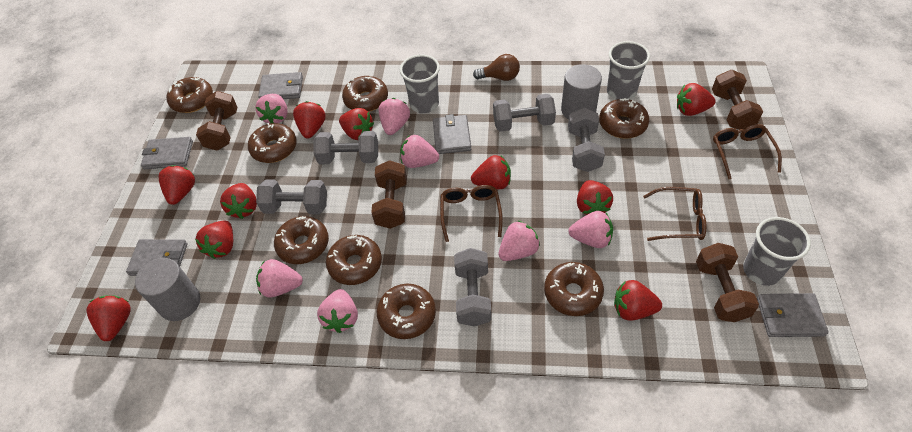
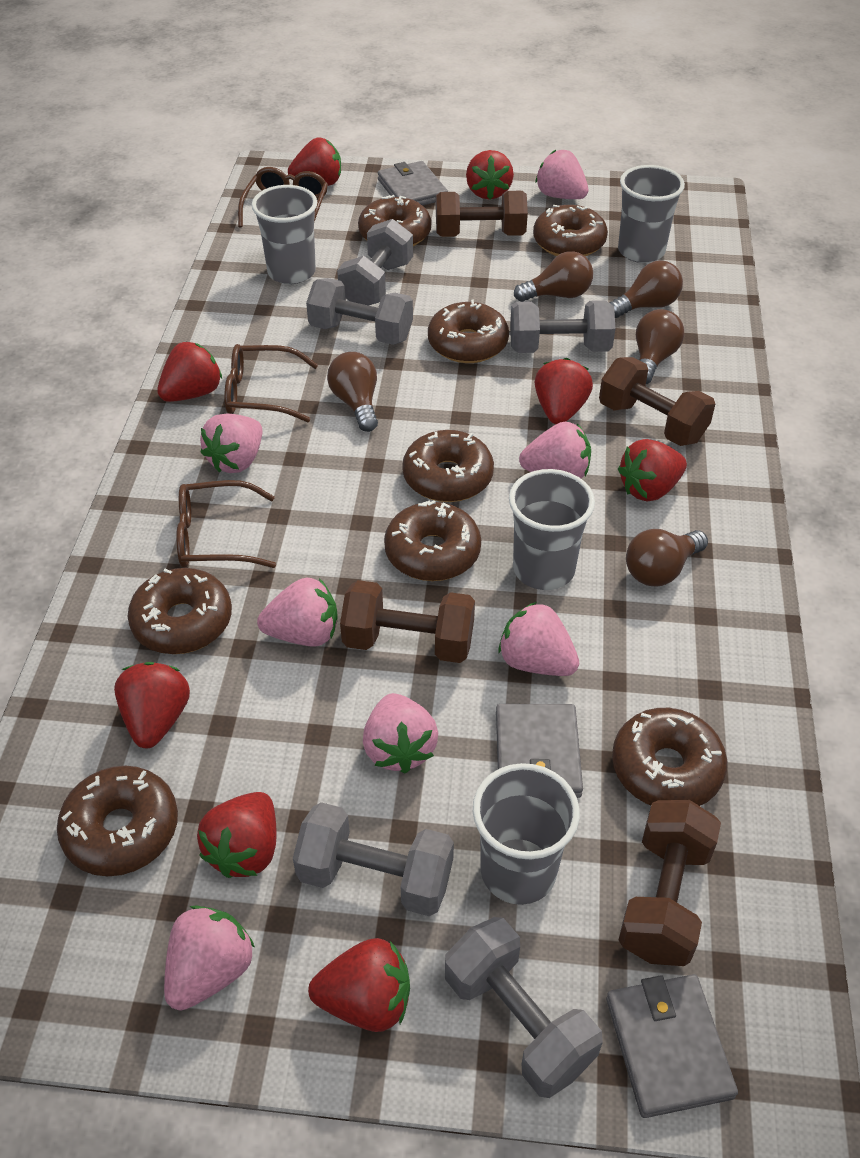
brown light bulb: [473,54,520,81] = 1 -> [327,352,378,432] [514,251,593,302] [609,260,683,318] [626,529,708,587] [636,309,684,384] = 5
grey cup: [400,55,440,113] [607,41,650,100] [743,217,811,286] = 3 -> [252,185,317,284] [473,763,580,905] [509,469,595,590] [618,165,685,263] = 4
grey cylinder: [135,258,200,321] [561,64,602,119] = 2 -> none = 0
grey wallet: [126,239,188,276] [141,137,193,169] [258,72,303,99] [433,114,471,154] [757,293,829,337] = 5 -> [378,161,448,206] [496,704,583,798] [606,974,738,1118] = 3
red strawberry: [86,295,131,341] [159,165,195,205] [195,220,233,259] [220,183,257,219] [293,101,326,138] [339,108,374,140] [471,155,511,189] [577,180,613,215] [614,280,662,321] [677,83,716,116] = 10 -> [114,662,190,748] [157,342,222,402] [197,792,277,878] [288,138,341,186] [308,938,410,1032] [466,150,514,200] [535,358,593,424] [618,439,687,502] = 8

